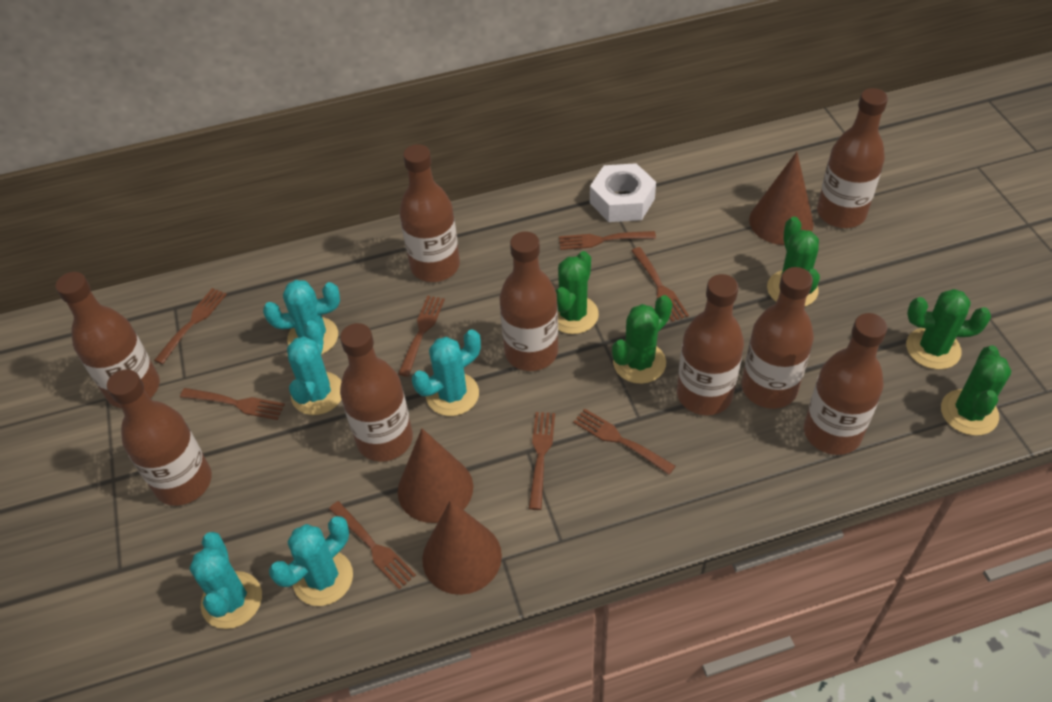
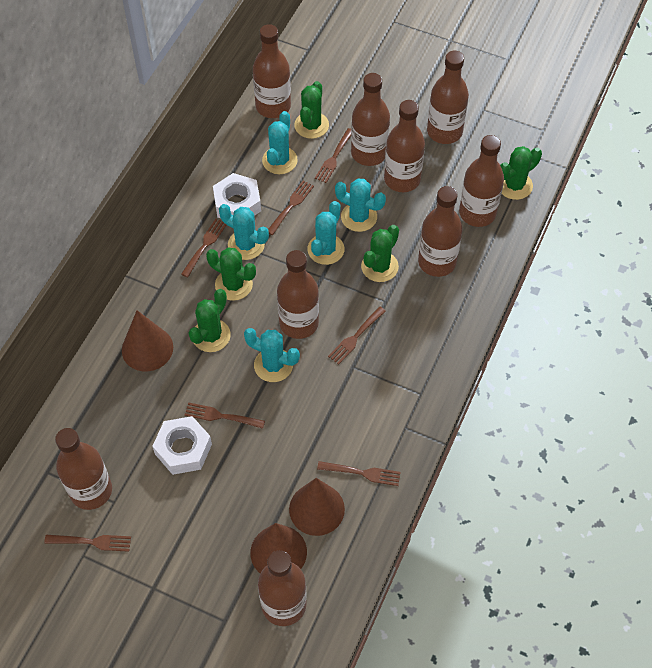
brown fork: [154,288,227,364] [180,388,285,420] [329,501,416,589] [398,296,445,377] [529,412,555,510] [559,231,656,250] [573,409,676,475] [631,247,689,322] = 8 -> [44,535,131,552] [181,219,226,277] [185,402,265,429] [268,181,314,235] [315,128,351,183] [317,461,401,486] [328,306,386,365] = 7
white nut: [590,163,656,222] = 1 -> [152,416,212,475] [213,173,261,218] = 2

